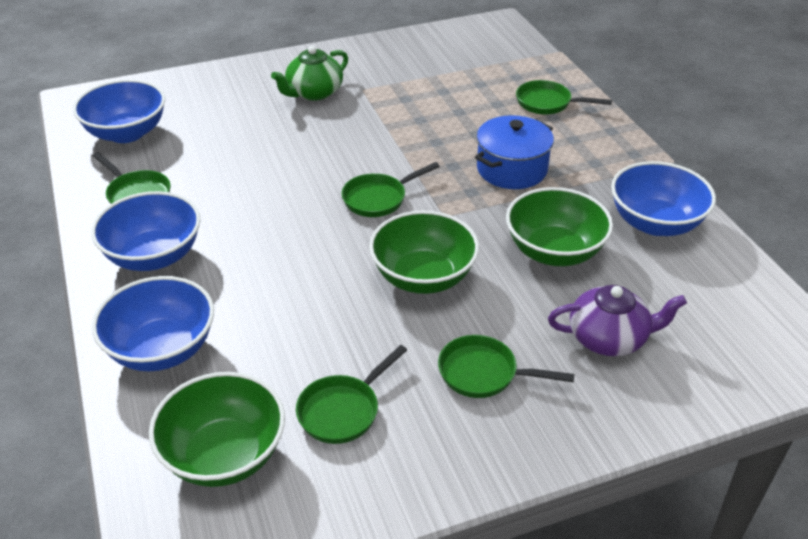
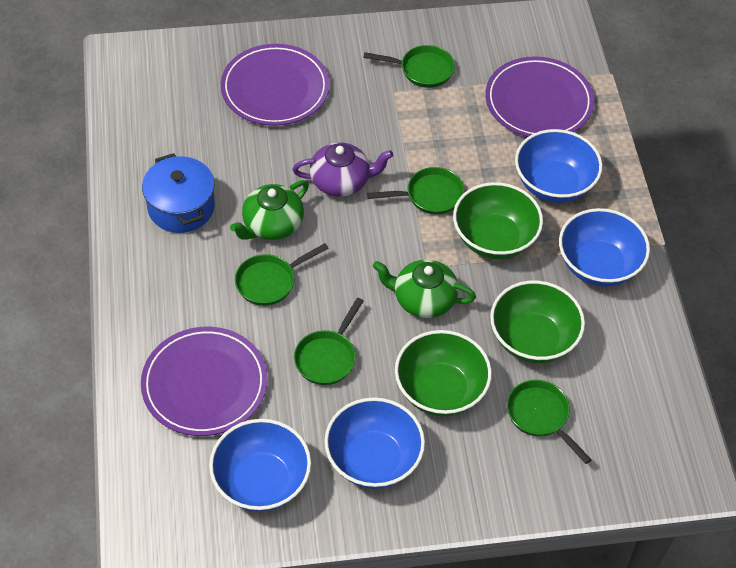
green teapot: [271,46,348,100] = 1 -> [230,180,309,240] [373,259,476,318] = 2
purple plate: none = 0 -> [141,327,268,436] [221,44,330,126] [485,56,594,137] = 3

